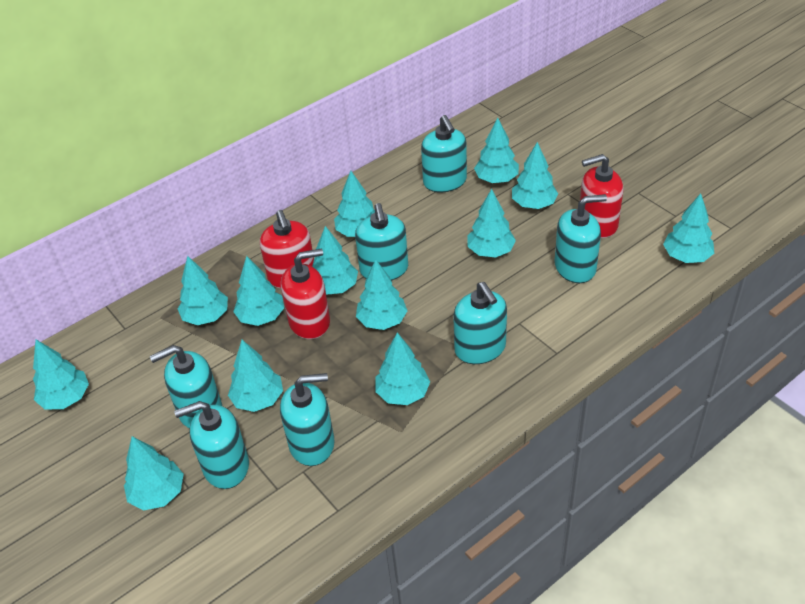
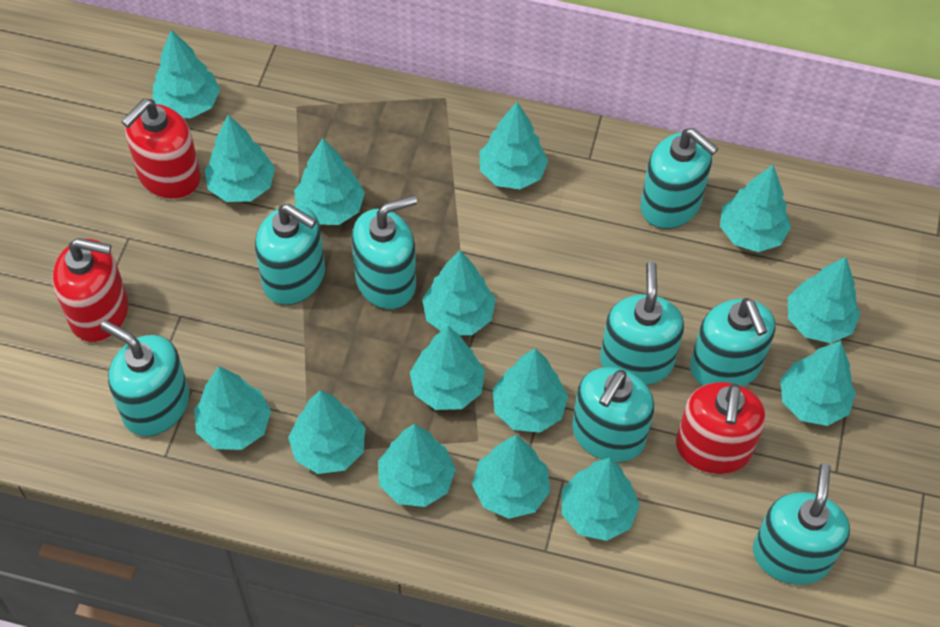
turquoise soap dispenser: [150,345,222,429] [174,401,249,489] [280,373,335,466] [355,203,408,281] [421,115,467,192] [453,282,507,364] [554,194,607,283] = 7 -> [100,320,189,436] [255,204,325,305] [352,195,417,309] [572,367,654,462] [600,262,684,385] [640,128,719,229] [690,298,775,387] [753,463,850,585] = 8
turquoise tree: [33,340,89,410] [124,436,184,511] [178,256,228,325] [228,340,283,412] [233,256,284,326] [312,226,358,295] [334,171,375,237] [356,259,407,330] [375,333,430,405] [468,189,516,258] [474,118,519,183] [512,142,558,209] [663,193,714,263] = 13 -> [152,30,220,118] [194,366,271,450] [205,115,275,202] [288,390,365,474] [294,138,365,225] [378,424,456,507] [410,326,485,410] [422,250,496,335] [472,435,551,519] [480,102,548,189] [493,348,568,433] [562,458,640,541] [720,165,791,252] [780,341,856,426] [788,257,861,343] = 15

